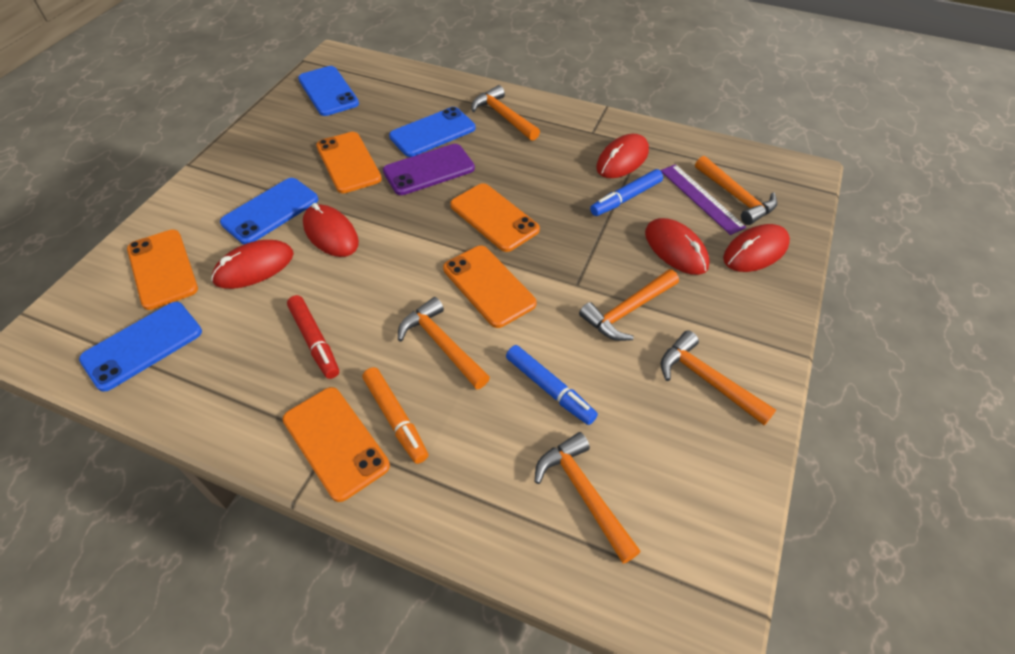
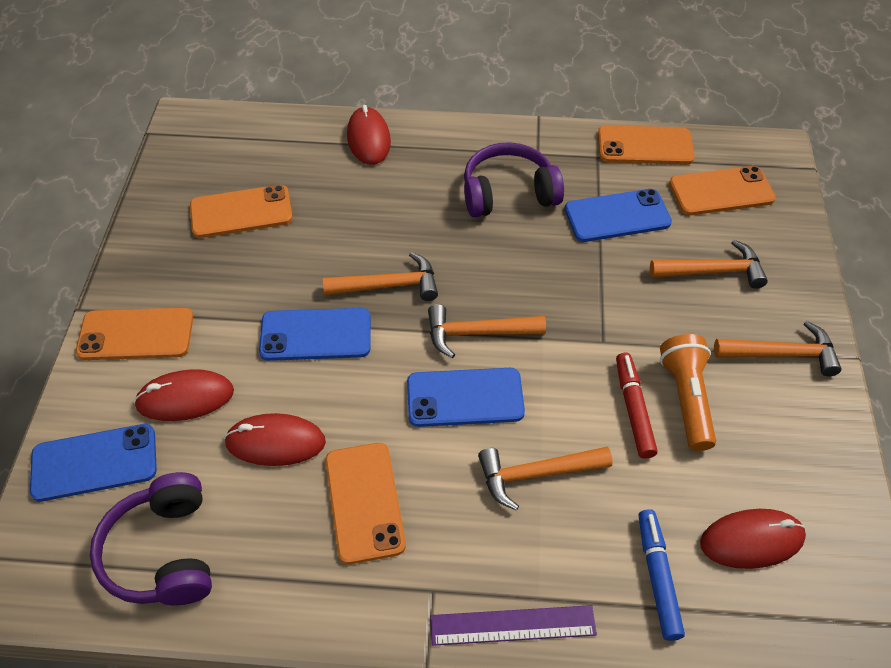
blue marker: [506,345,598,425] [590,169,663,216] = 2 -> [639,509,685,641] = 1
orange flashlight: none = 0 -> [660,334,716,451] = 1
orange hammer: [398,297,490,390] [472,85,540,141] [534,432,641,564] [579,269,679,341] [661,330,776,425] [695,156,777,225] = 6 -> [323,252,438,301] [428,304,546,358] [478,446,612,510] [650,240,768,289] [714,321,841,376] = 5
orange marker: [363,367,428,464] = 1 -> none = 0
purple headphones: none = 0 -> [90,472,212,606] [464,142,564,217] = 2
purple phone: [383,144,475,195] = 1 -> none = 0
red mouse: [211,240,294,289] [303,203,359,257] [596,134,649,178] [645,218,710,275] [723,224,790,272] = 5 -> [134,369,234,421] [224,413,326,466] [347,105,391,165] [700,509,806,569] = 4

